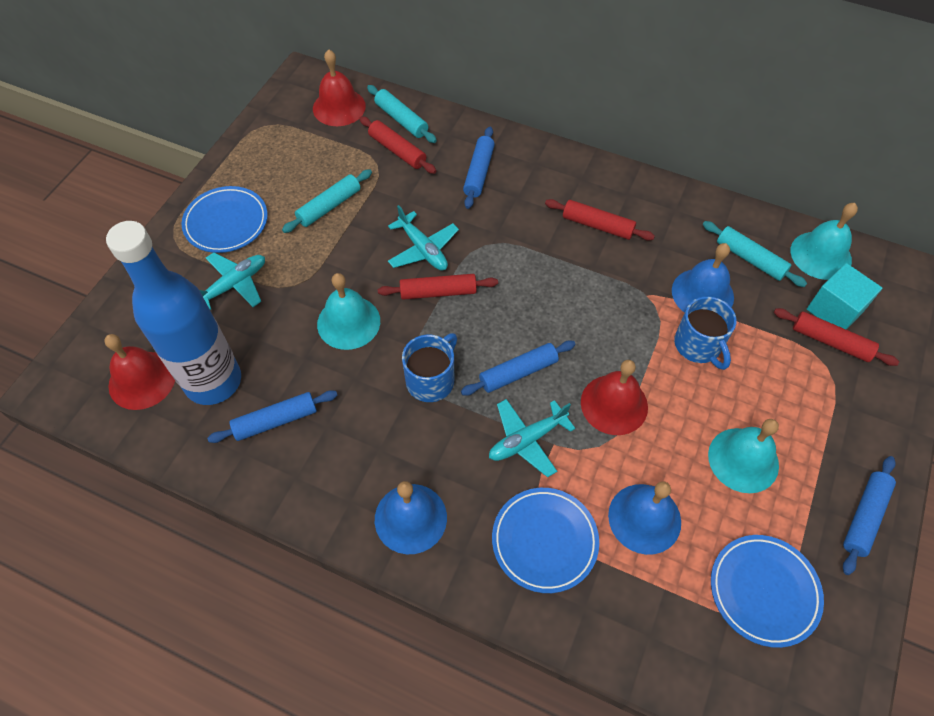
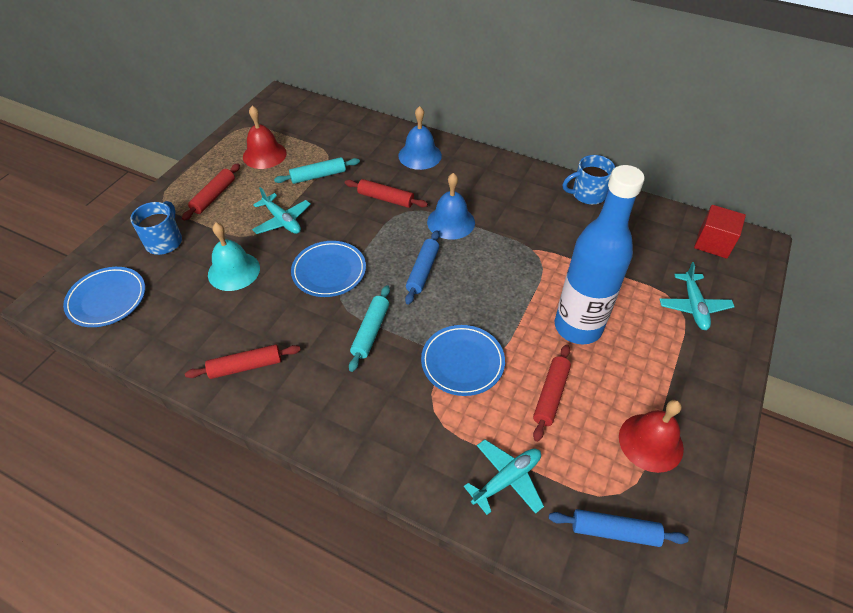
blue bell: [375,481,447,554] [608,481,681,555] [672,243,734,312] = 3 -> [398,106,442,170] [427,173,475,239] = 2
blue rolling pin: [207,390,338,443] [461,340,576,396] [463,127,495,209] [843,456,896,575] = 4 -> [405,231,439,305] [549,509,689,547] = 2
red bell: [104,334,175,410] [313,49,366,126] [581,360,648,435] = 3 -> [243,106,287,169] [619,400,684,473] = 2
red cube: none = 0 -> [694,205,746,259] = 1
turquoise bell: [317,273,380,350] [708,419,779,493] [791,203,858,280] = 3 -> [208,223,260,291] = 1
turquoise cube: [807,263,882,330] = 1 -> none = 0
turquoise rolling pin: [282,169,372,233] [367,85,437,143] [703,221,807,287] = 3 -> [274,157,360,184] [349,285,390,372] = 2

